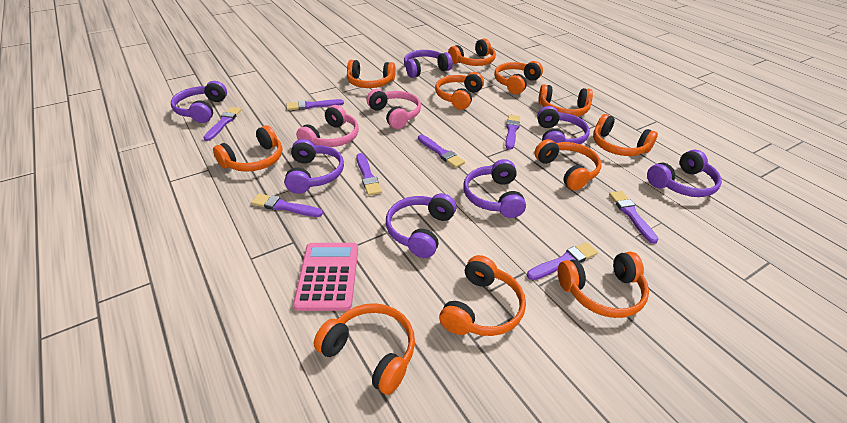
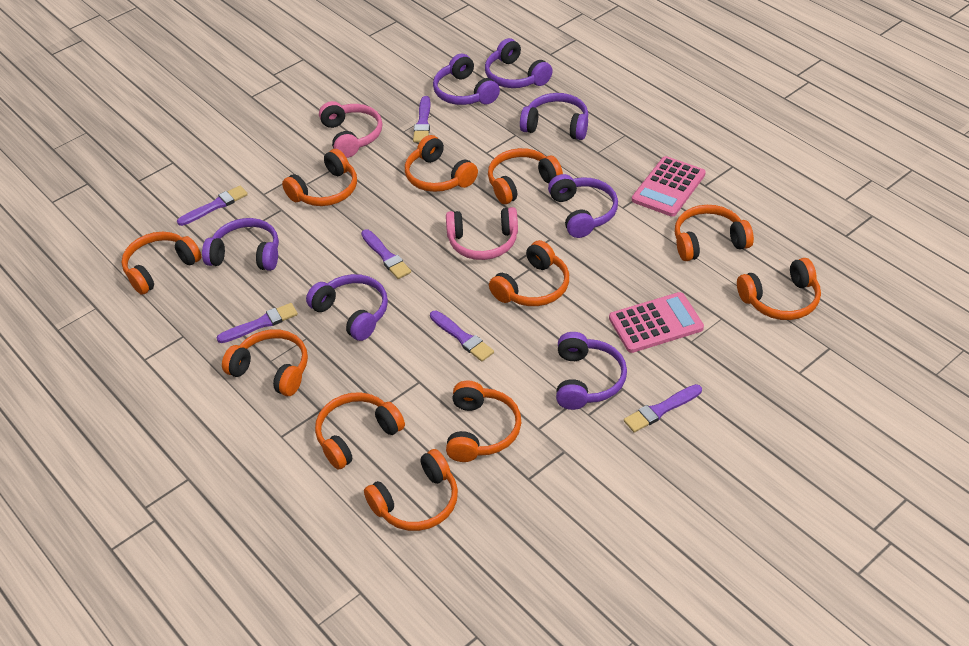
pink calculator: [293,243,358,311] = 1 -> [609,292,704,353] [632,156,706,217] = 2
purple brush: [203,107,242,141] [251,194,323,217] [287,99,344,110] [356,153,382,196] [418,135,465,168] [505,115,520,150] [527,242,598,280] [609,191,659,244] = 8 -> [177,186,248,226] [217,303,298,343] [361,230,411,279] [413,96,430,142] [430,311,494,361] [624,384,702,432] = 6

